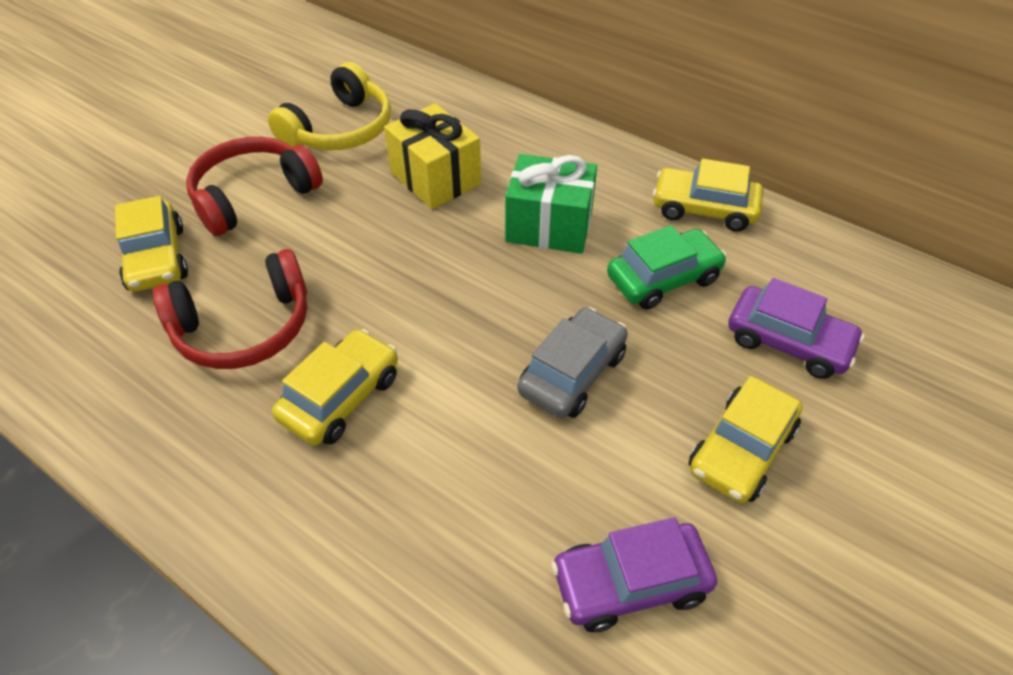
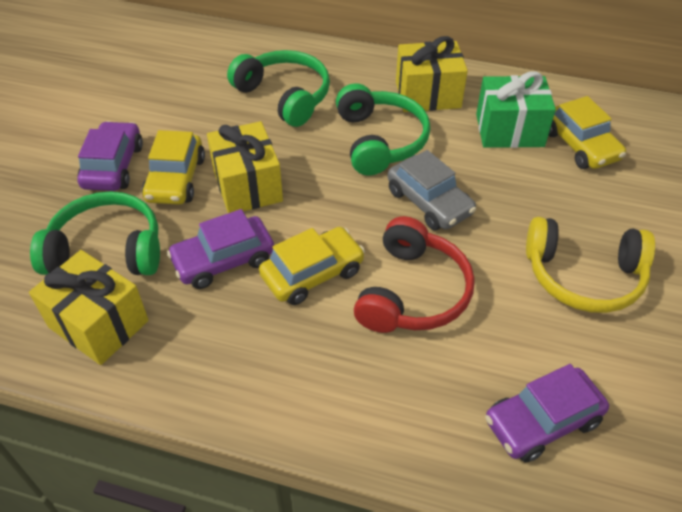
green car: [607,225,727,310] = 1 -> none = 0
green headphones: none = 0 -> [30,191,160,275] [227,50,330,127] [336,84,430,175] = 3
purple car: [551,517,717,632] [728,278,865,379] = 2 -> [77,121,143,191] [167,209,274,289] [485,364,609,463] = 3
red headphones: [153,249,307,369] [186,137,323,236] = 2 -> [354,216,475,333] = 1
yellow car: [115,196,188,292] [272,329,398,445] [653,159,763,232] [689,376,803,503] = 4 -> [142,130,205,205] [259,227,365,305] [548,96,626,169] = 3
yellow gift: [384,103,481,209] = 1 -> [29,250,149,365] [207,121,283,213] [396,36,468,112] = 3

